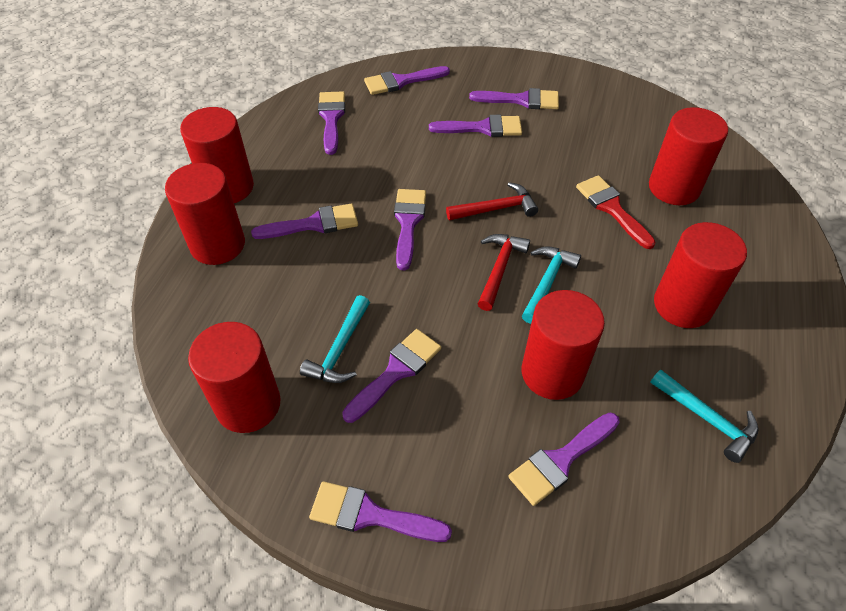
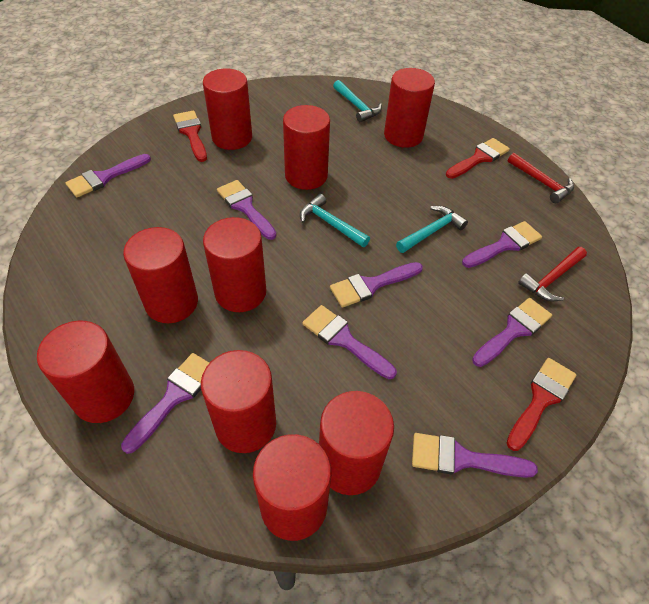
purple brush: [251,203,358,239] [309,481,452,542] [318,91,345,155] [342,329,441,423] [364,66,450,95] [394,189,426,270] [429,115,522,137] [469,88,559,109] [508,412,620,506] = 9 -> [65,154,151,197] [121,353,209,454] [217,180,277,240] [302,305,397,379] [330,262,423,308] [412,433,538,478] [462,221,542,268] [472,298,552,367] = 8
red brush: [576,175,656,249] = 1 -> [173,111,207,162] [446,138,510,179] [507,358,577,451] = 3
red cylinder: [165,163,245,265] [180,107,254,203] [188,322,281,433] [522,290,605,400] [649,107,728,205] [654,222,747,328] = 6 -> [37,321,134,423] [123,227,198,323] [201,350,276,453] [203,69,252,150] [203,217,266,312] [253,434,331,541] [283,105,330,190] [319,391,394,495] [384,68,435,148] = 9

